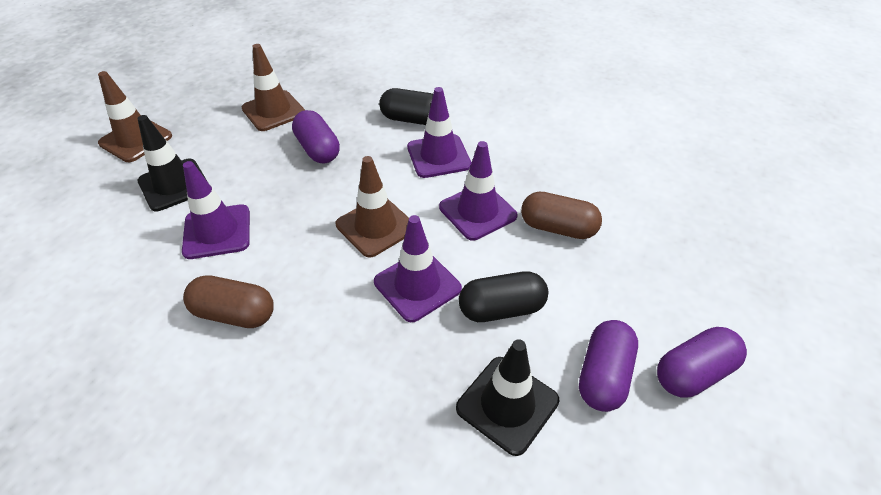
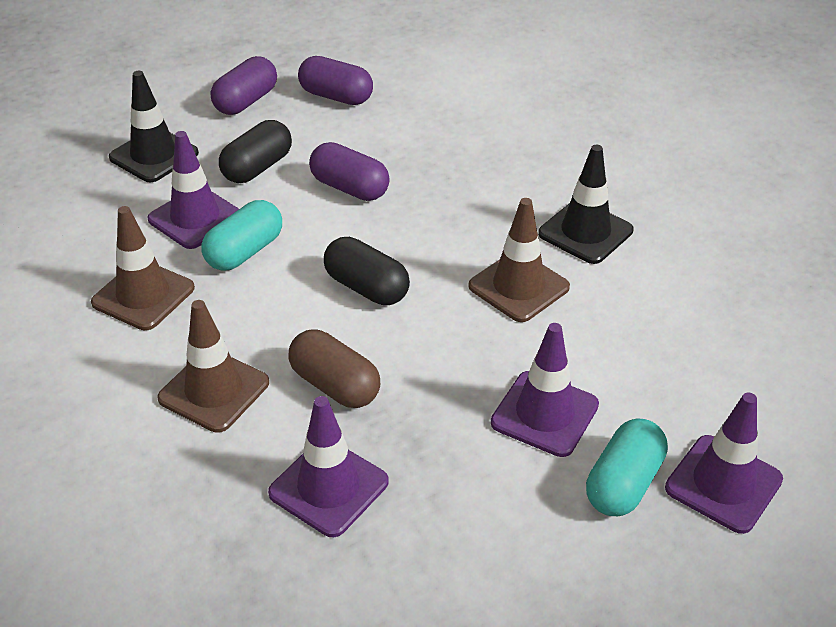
brown capsule: [183,275,274,328] [521,192,602,239] = 2 -> [288,329,380,408] = 1
turquoise capsule: none = 0 -> [202,200,282,271] [586,418,668,516] = 2

